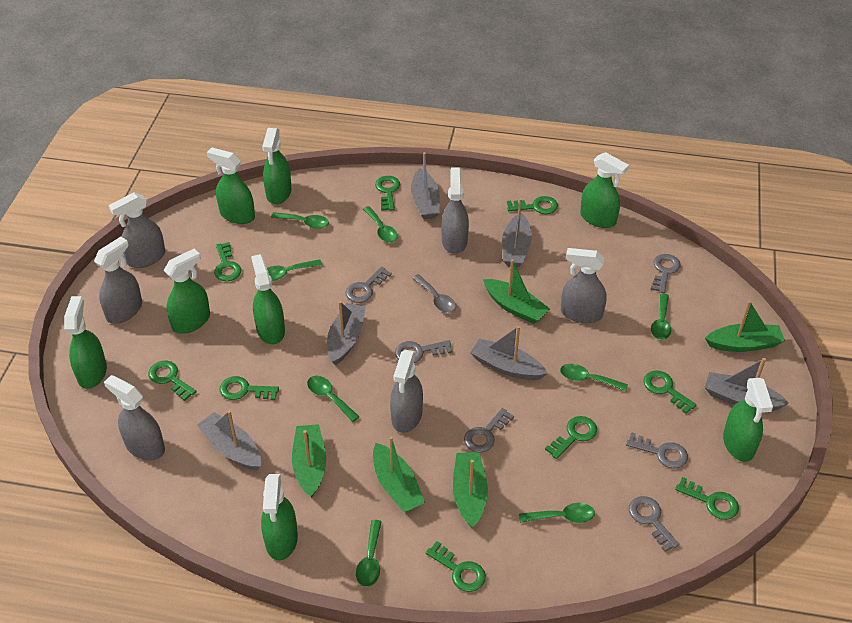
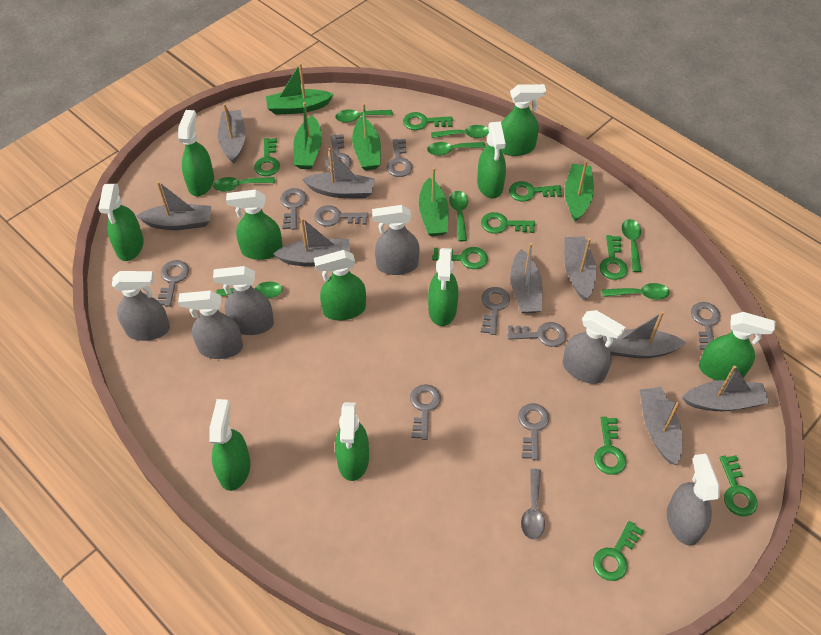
green spray bottle: [64,296,107,389] [164,249,210,334] [207,148,255,224] [251,254,285,344] [261,474,298,560] [262,128,292,204] [580,152,629,228] [723,378,773,462] = 8 -> [98,184,144,261] [178,110,214,196] [209,399,250,491] [226,190,283,260] [314,250,366,320] [335,402,369,481] [428,248,458,326] [477,121,506,199] [501,84,546,156] [699,312,775,381] = 10
grey boat: [197,410,261,470] [327,301,366,365] [411,152,440,219] [470,326,548,380] [502,198,532,267] [705,358,789,411] = 6 -> [136,181,211,230] [218,103,246,164] [274,218,350,266] [302,148,375,198] [511,243,542,313] [564,236,597,300] [604,311,686,358] [640,387,682,465] [682,366,769,411] = 9
grey key: [345,267,392,303] [395,340,453,363] [464,408,514,453] [626,432,688,468] [629,496,679,552] [651,254,681,293] = 6 -> [157,260,189,307] [280,188,307,230] [314,205,368,226] [326,134,351,171] [387,139,412,177] [410,384,441,440] [481,287,510,335] [507,322,566,347] [518,403,549,460] [691,302,720,350] = 10

